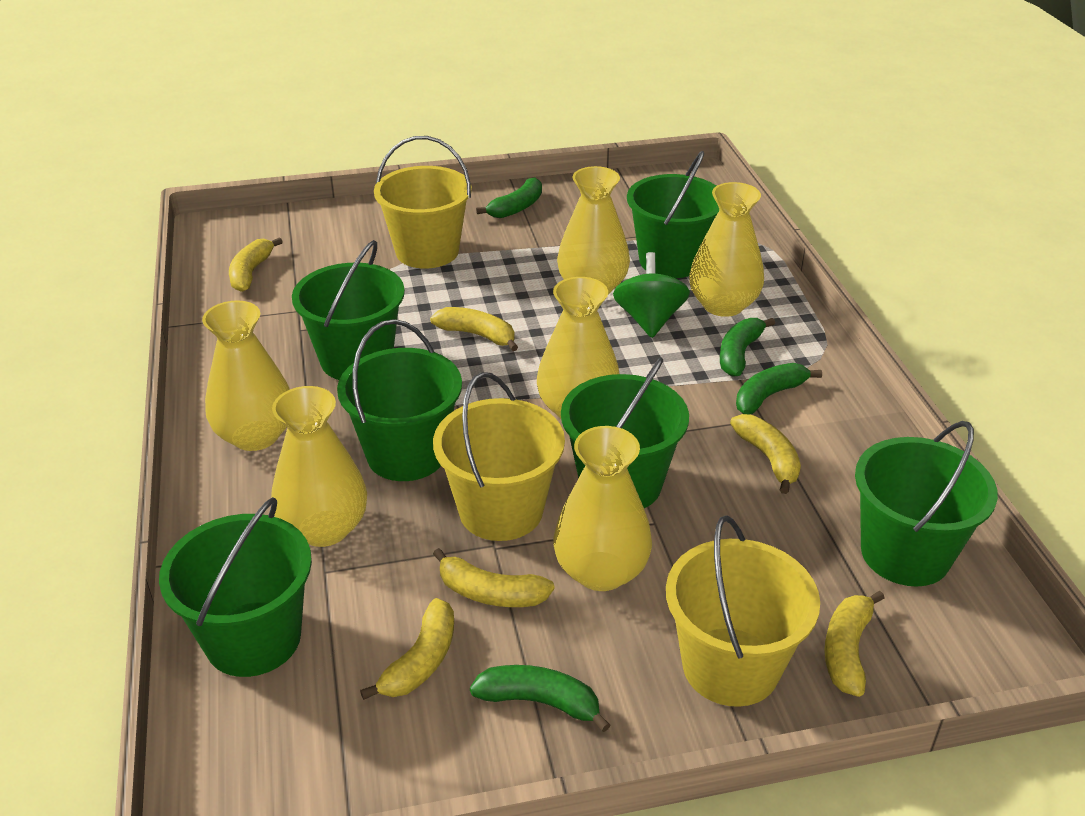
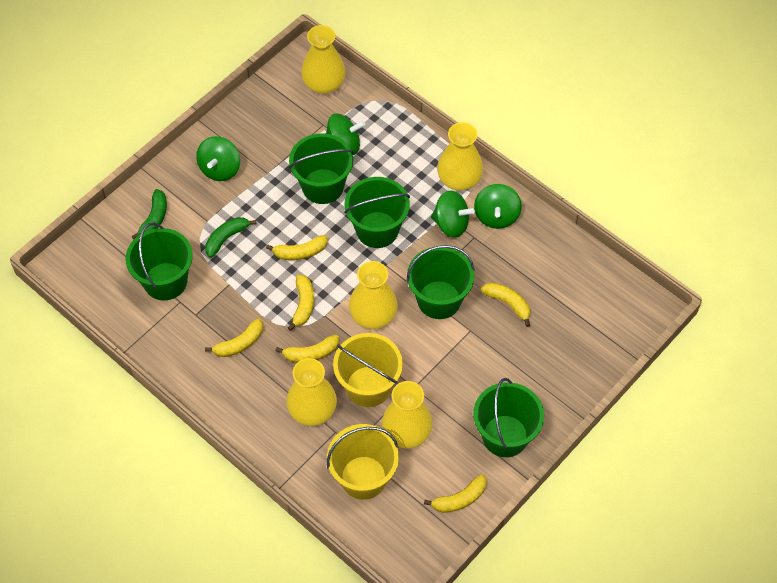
green banana: [470,665,610,732] [476,177,542,218] [720,318,775,377] [736,363,822,414] = 4 -> [132,189,167,239] [205,217,257,258] = 2
green bucket: [159,497,312,677] [292,240,405,380] [337,319,462,481] [561,358,689,508] [627,151,719,278] [855,421,998,586] = 6 -> [126,223,193,300] [289,133,353,204] [344,177,410,248] [407,245,474,319] [473,378,544,457] = 5
green spinning top: [613,252,690,338] = 1 -> [196,136,240,181] [326,114,365,155] [431,190,475,238] [474,184,521,229] = 4
yellow bucket: [374,136,472,269] [433,372,565,541] [666,515,820,707] = 3 -> [327,424,399,500] [333,333,403,407] = 2
yellow vase: [202,300,290,451] [271,386,367,547] [537,277,619,419] [553,426,652,591] [557,166,630,294] [689,182,764,317] = 6 -> [286,358,337,426] [301,25,346,94] [349,261,398,329] [382,381,432,449] [437,122,483,191] = 5

